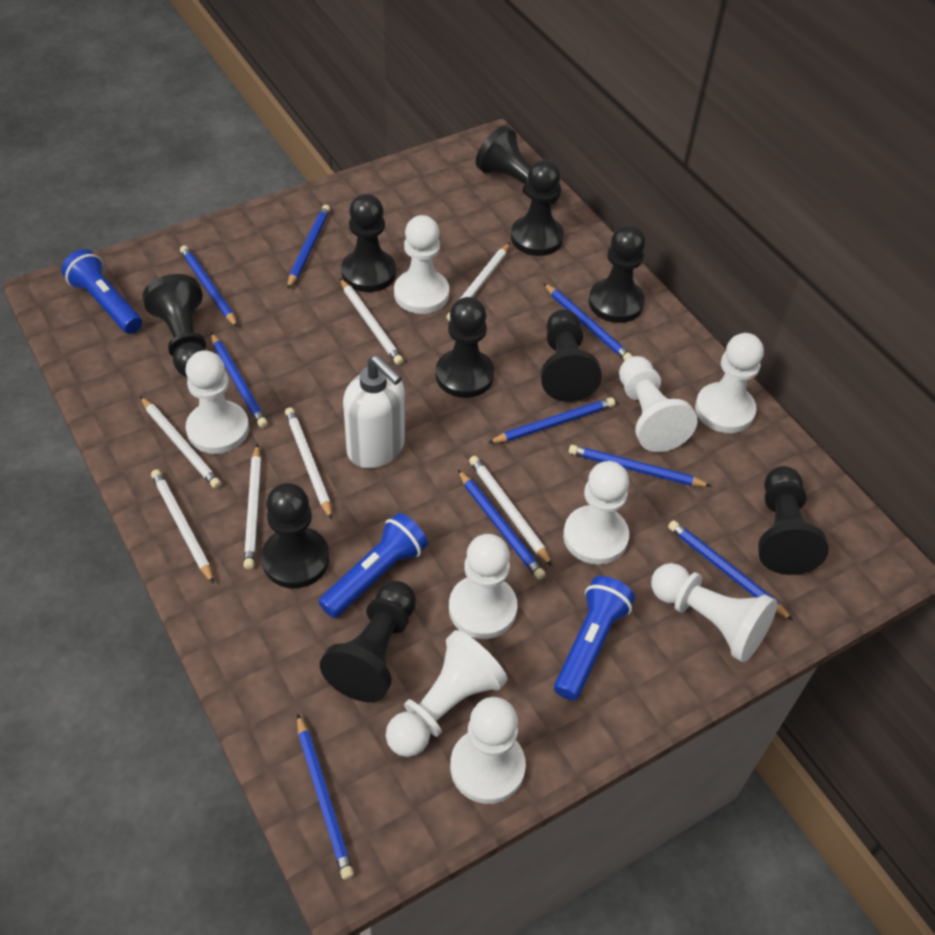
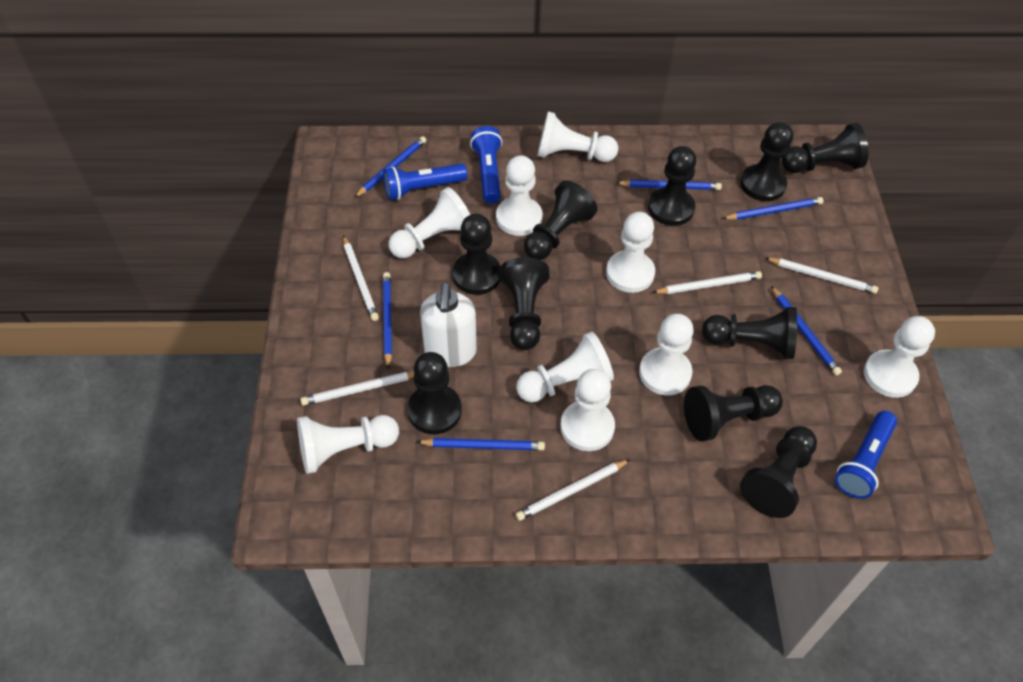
blue pencil: [180,245,238,327] [211,333,268,428] [287,205,330,289] [297,713,354,880] [458,470,545,580] [488,398,615,443] [543,283,633,361] [569,445,711,487] [668,520,794,621] = 9 -> [354,136,427,198] [382,272,392,370] [417,438,545,450] [616,180,722,190] [722,197,823,220] [771,286,842,376] = 6
white pencil: [140,396,221,489] [151,469,214,584] [244,444,261,569] [285,407,332,520] [340,278,404,365] [447,243,510,321] [469,456,552,566] = 7 -> [300,372,414,406] [343,235,379,321] [516,459,630,521] [652,271,762,294] [765,258,878,294] = 5

